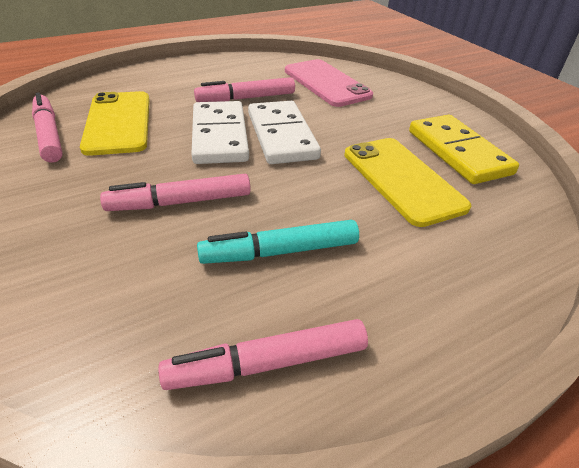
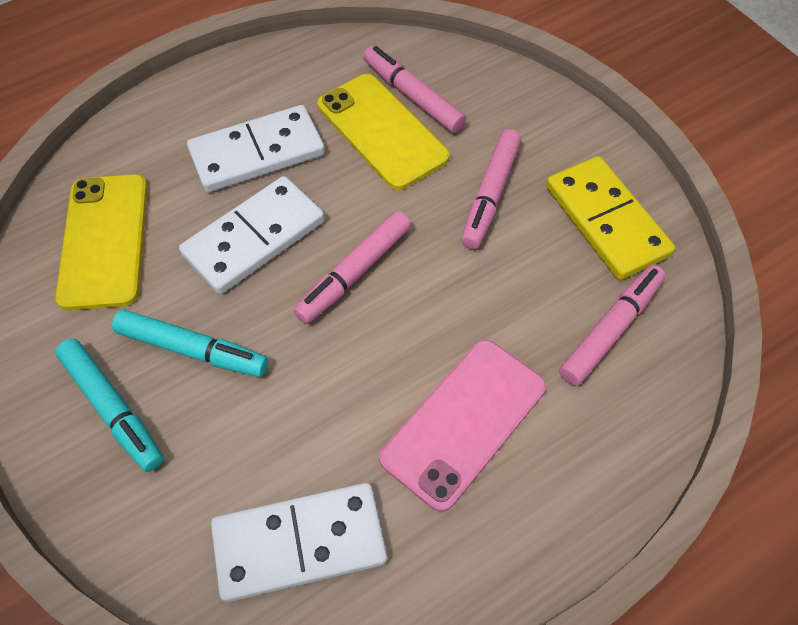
turquoise marker: [197,220,359,264] = 1 -> [55,339,164,472] [112,310,268,377] = 2
white domino: [191,101,249,164] [248,101,321,164] = 2 -> [179,176,325,294] [187,105,325,192] [211,483,387,602] = 3

